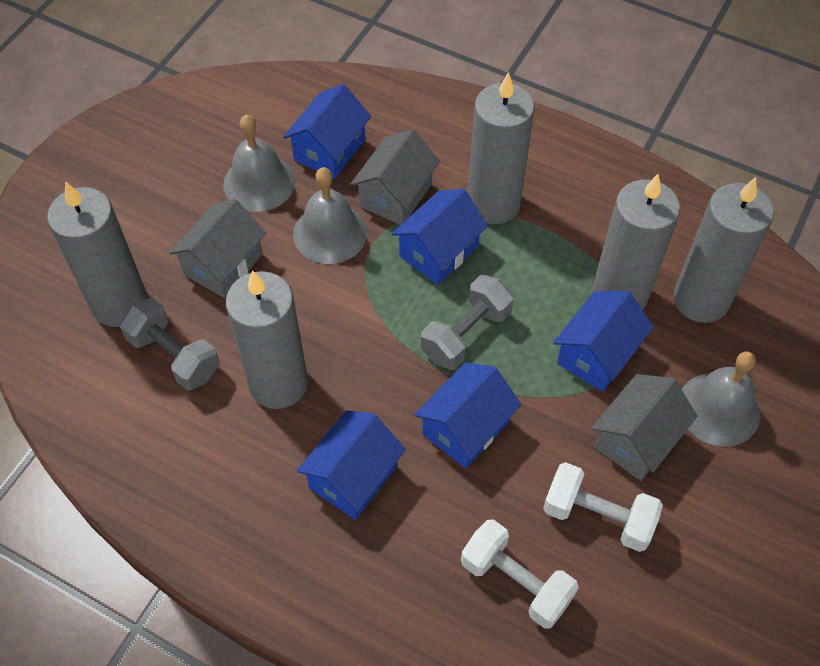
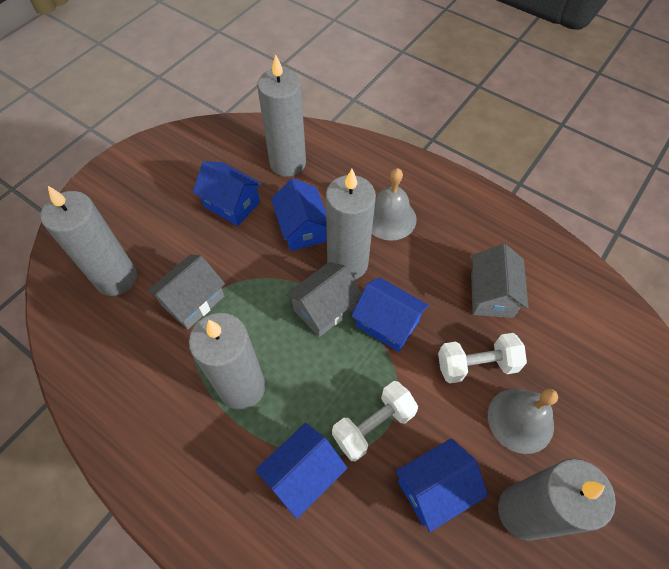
grey bell: [223,115,296,212] [293,167,367,264] [682,351,760,447] = 3 -> [372,168,417,241] [488,388,558,454] = 2
grey dumbbell: [120,298,220,390] [421,275,514,370] = 2 -> none = 0

